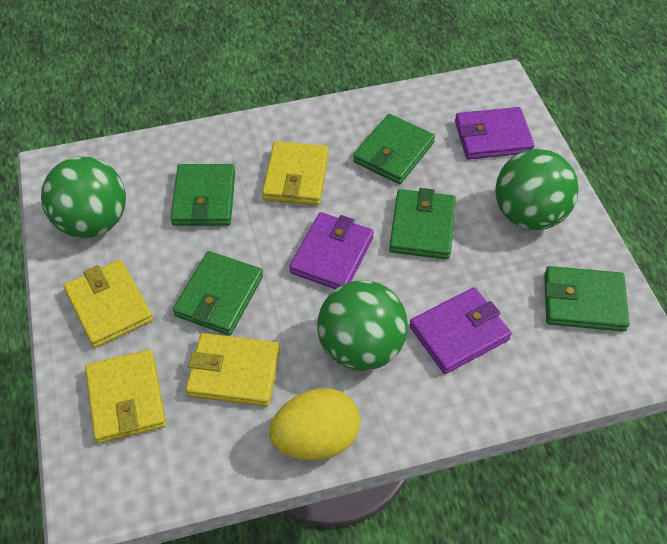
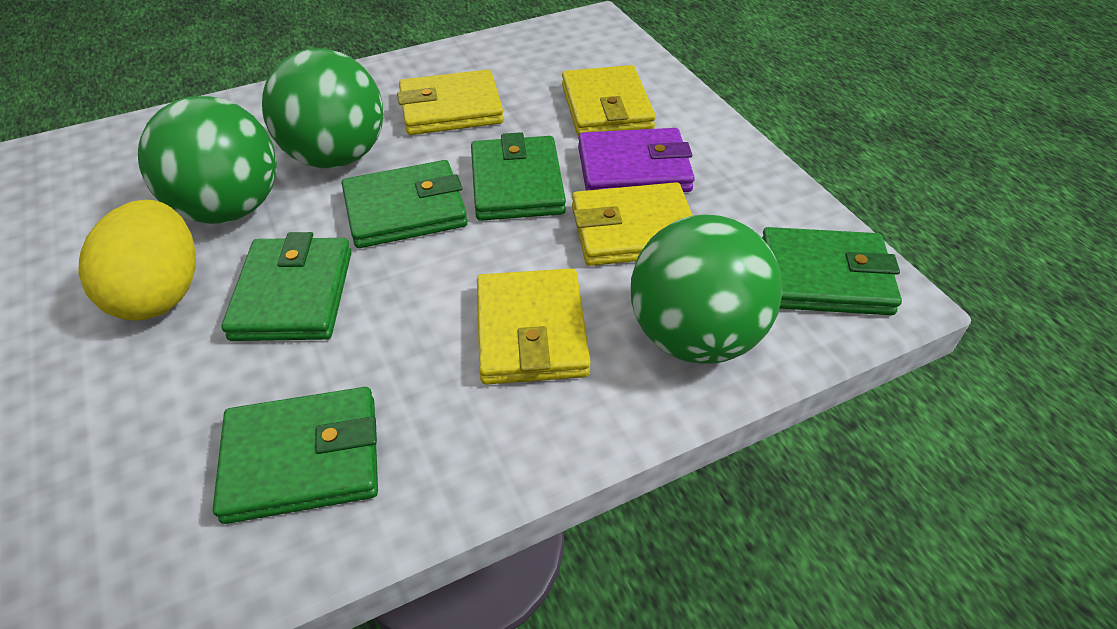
purple wallet: [289,212,374,289] [409,287,512,374] [455,107,535,160] = 3 -> [578,128,695,192] = 1

